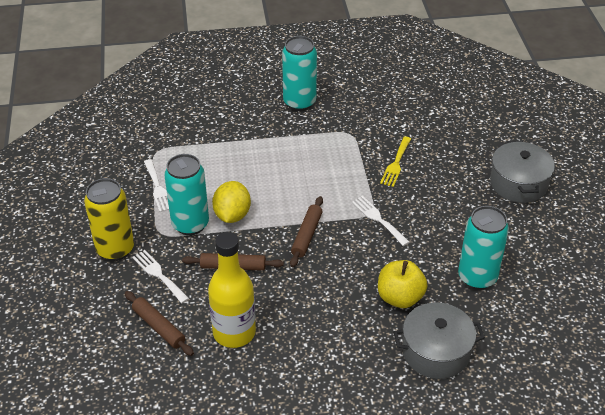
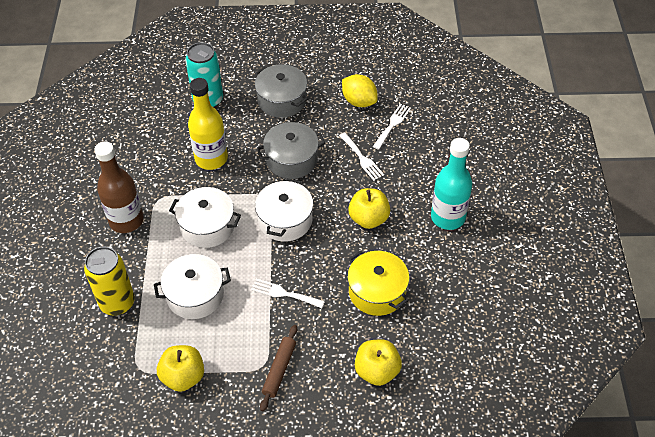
brown bottle: none = 0 -> [94,142,144,233] = 1
brown rolling pin: [125,291,194,356] [182,253,284,271] [290,196,323,267] = 3 -> [260,325,297,411] = 1
turquoise bottle: none = 0 -> [431,138,472,230] = 1
turquoise can: [164,154,209,235] [282,36,317,111] [458,206,509,290] = 3 -> [185,42,223,108] = 1
white pot: none = 0 -> [154,254,231,319] [169,187,241,248] [255,178,313,242] = 3
yellow apple: [378,260,428,308] = 1 -> [157,345,204,392] [348,188,390,229] [355,339,402,386] = 3
yellow fork: [380,136,411,187] = 1 -> none = 0
yellow pot: none = 0 -> [347,251,409,316] = 1

